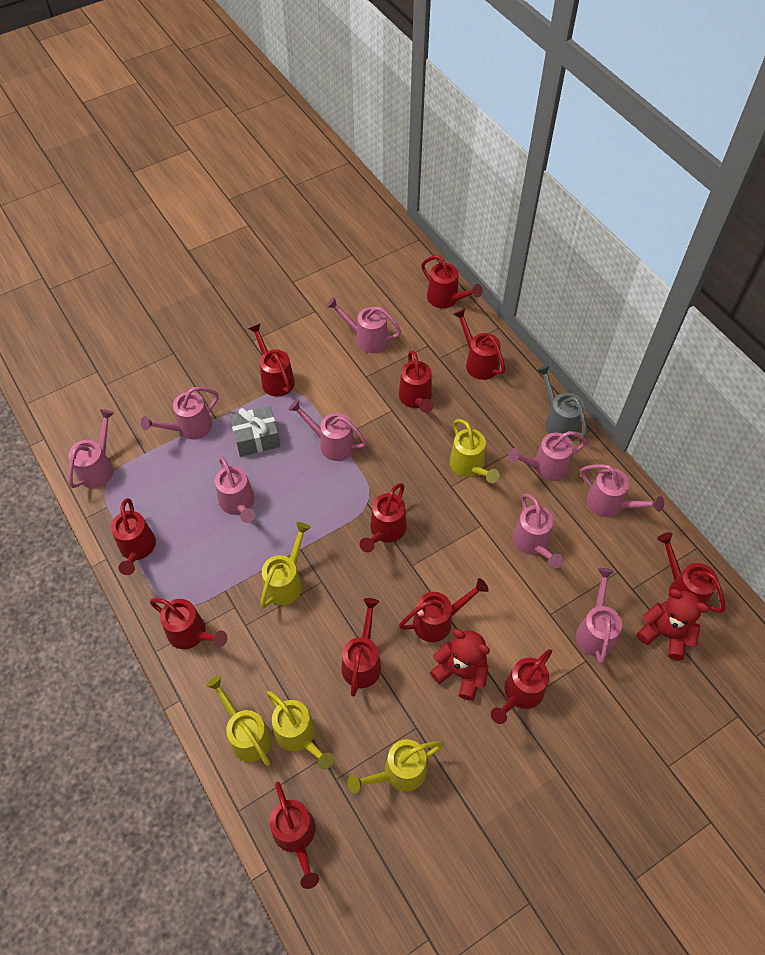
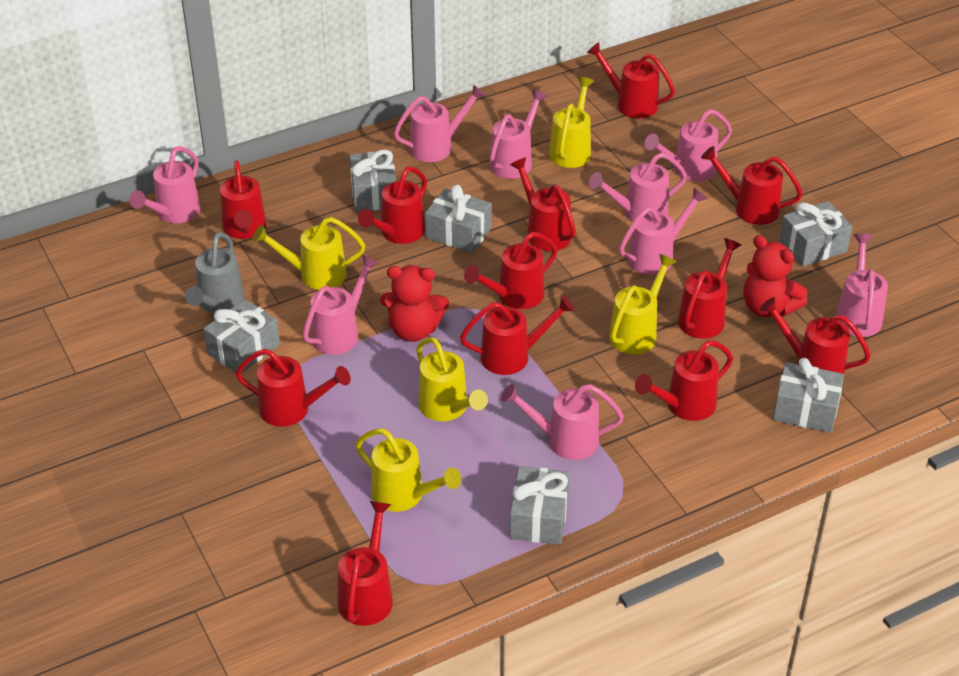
grey gift: [230,406,280,457] = 1 -> [203,299,280,374] [350,150,396,212] [425,185,492,253] [510,466,570,545] [773,358,844,433] [779,201,852,266] = 6

